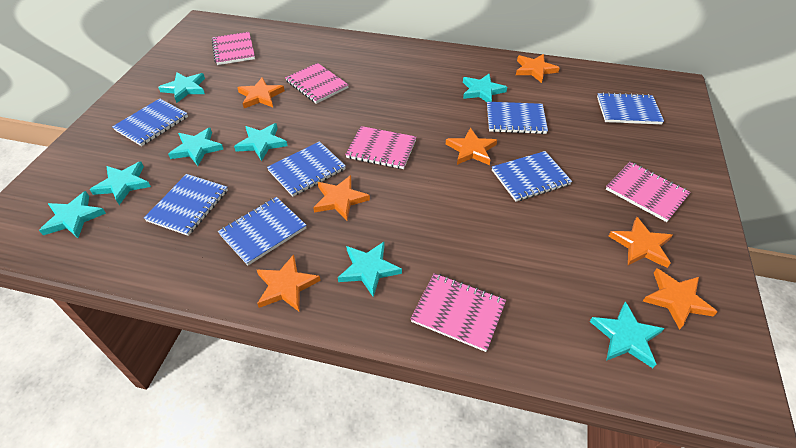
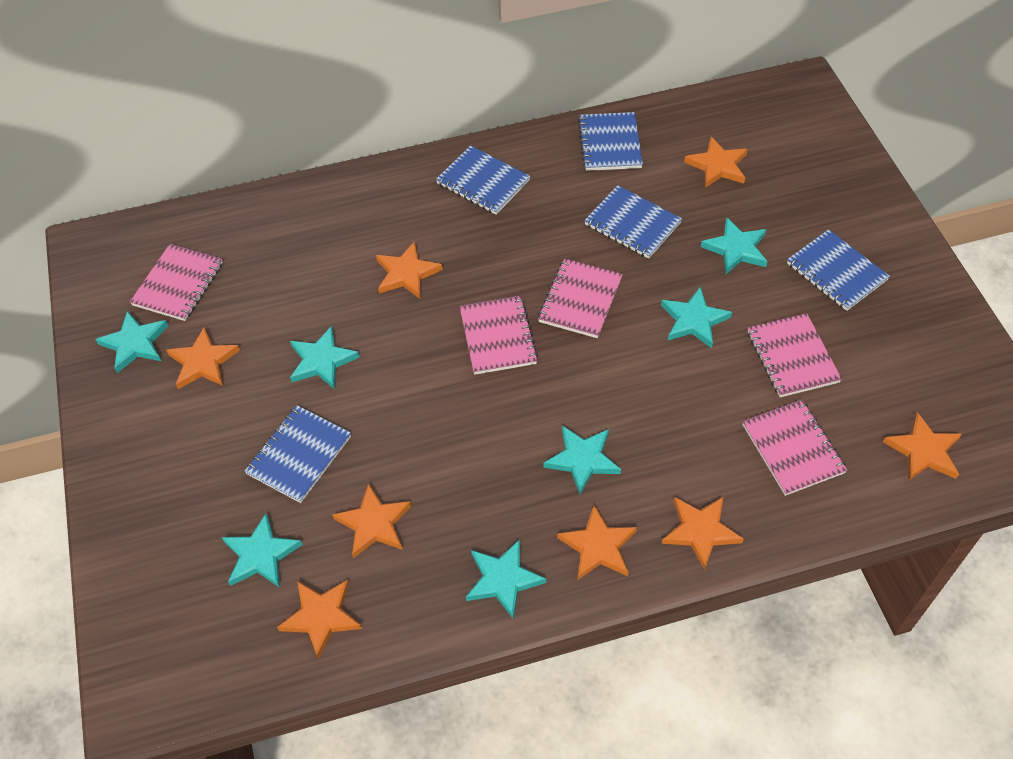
blue notebook: [112,98,188,146] [144,174,228,236] [218,197,306,265] [267,141,346,197] [487,102,548,134] [492,151,572,202] [597,92,664,124] = 7 -> [244,405,351,503] [436,146,530,215] [578,112,643,171] [584,185,682,259] [787,229,890,311] = 5
orange star: [237,77,285,108] [257,254,321,312] [313,175,370,221] [446,128,497,165] [516,54,560,83] [609,217,673,268] [643,268,717,330] = 7 -> [166,327,240,389] [277,579,362,659] [332,483,412,558] [376,241,443,299] [557,505,637,580] [662,497,744,570] [684,137,748,188] [883,412,962,481] = 8
turquoise star: [39,191,106,238] [90,162,151,205] [158,72,205,103] [168,128,223,166] [234,123,288,161] [338,242,402,297] [463,74,507,102] [590,301,665,368] = 8 -> [95,311,168,373] [222,513,303,588] [290,326,360,389] [466,539,546,619] [544,425,621,495] [661,286,732,348] [701,217,768,275] = 7

